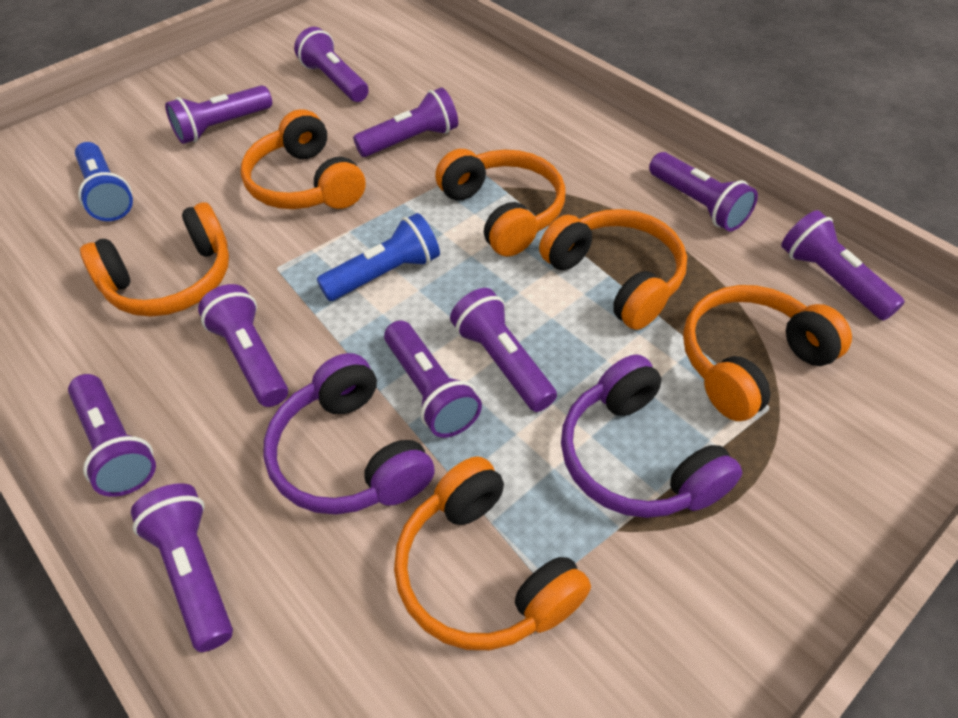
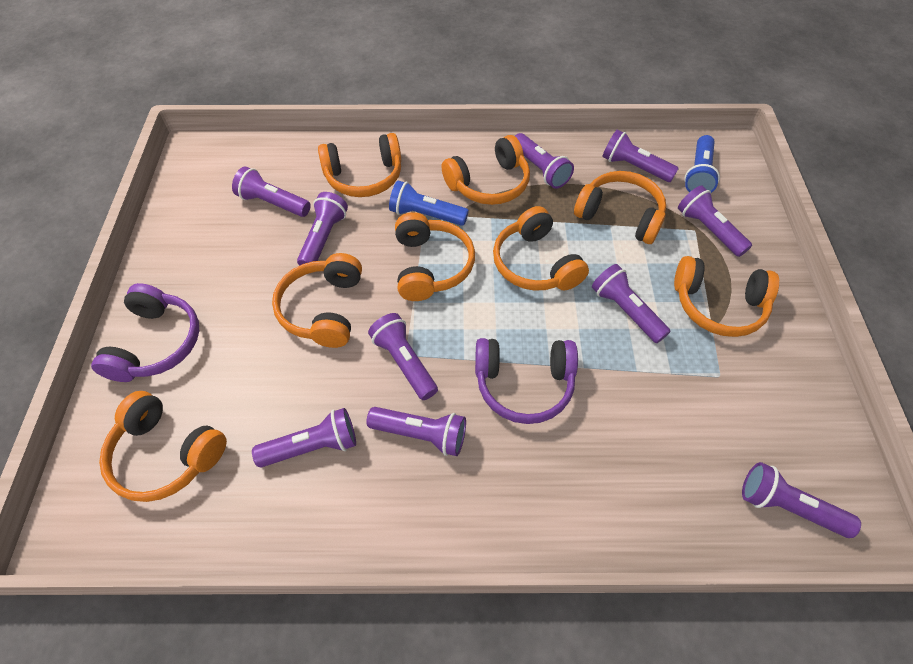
orange headphones: [80,202,229,317] [241,109,366,209] [394,456,591,650] [435,149,566,257] [539,209,687,330] [683,285,852,421] = 6 -> [99,391,227,502] [272,253,362,348] [318,133,401,197] [395,212,475,301] [442,135,530,205] [493,206,589,291] [574,171,666,244] [674,256,779,337] = 8

